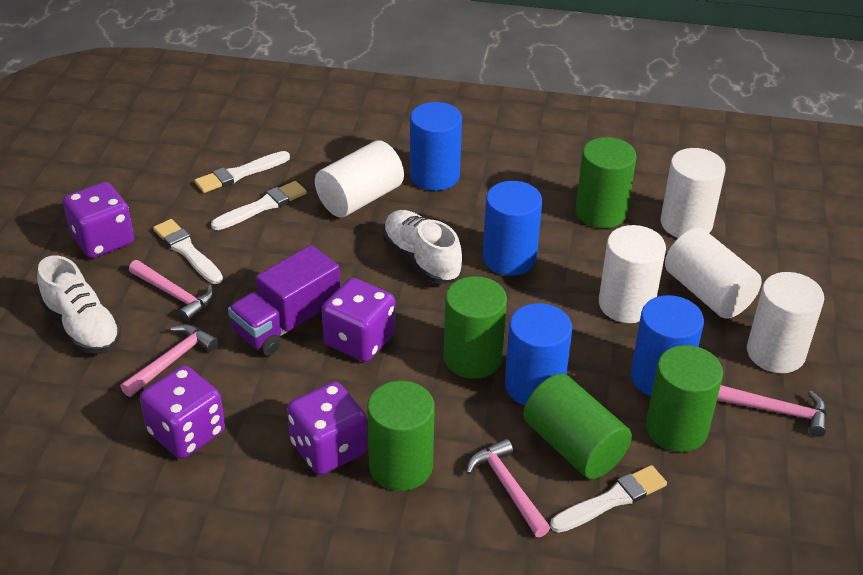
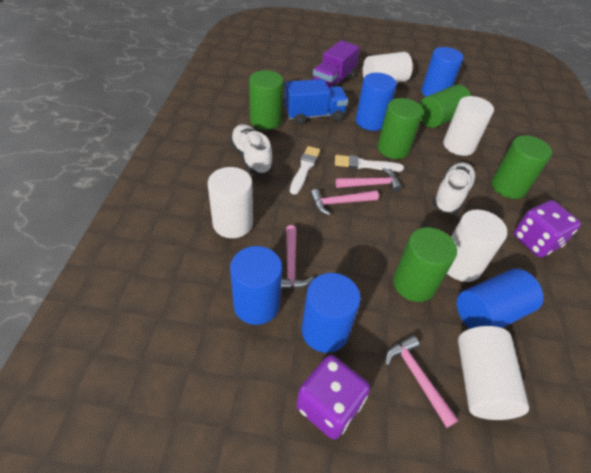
blue cylinder: [410,102,462,191] [483,181,542,276] [505,303,573,406] [631,295,704,396] = 4 -> [230,246,282,325] [302,273,361,353] [356,73,397,131] [421,47,463,97] [457,269,543,329] = 5
blue truck: none = 0 -> [285,79,348,125] = 1
purple dice: [63,182,134,258] [140,366,225,459] [287,382,367,475] [322,278,395,362] = 4 -> [296,355,370,439] [514,200,581,258] = 2
white brush: [153,219,223,284] [194,151,290,193] [211,181,307,230] [550,465,667,533] = 4 -> [290,146,320,195] [335,155,404,172] = 2

